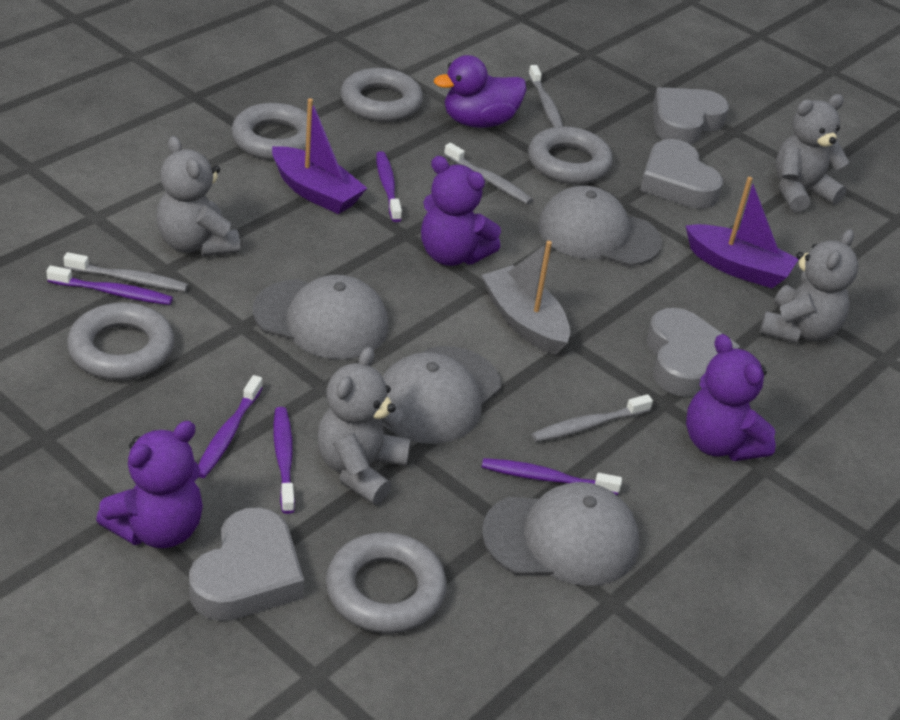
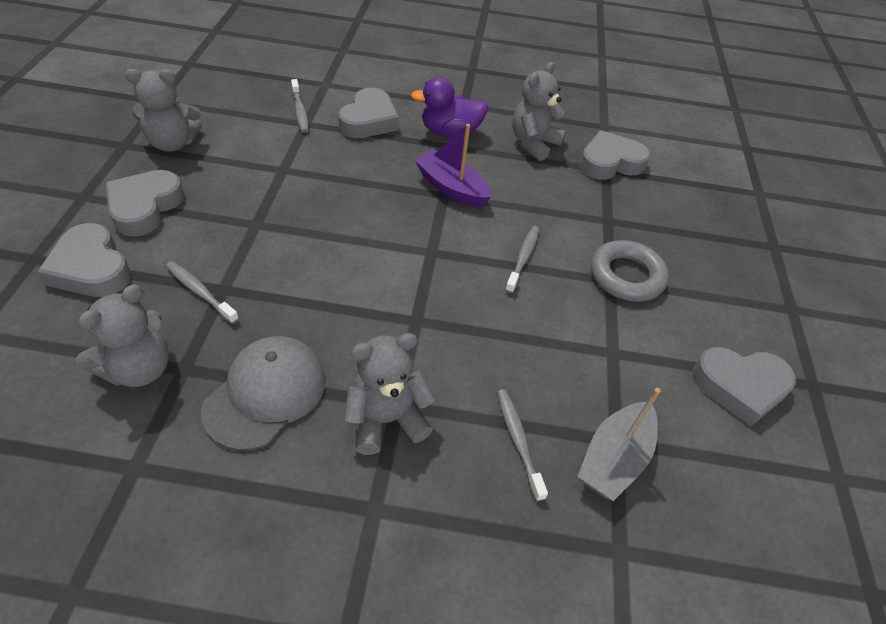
grey cap: [253,275,388,359] [382,346,501,444] [482,482,639,586] [538,186,662,266] = 4 -> [201,336,326,451] = 1
grey heart: [189,507,304,621] [640,139,723,209] [647,308,740,397] [653,87,729,144] = 4 -> [37,223,131,297] [106,170,184,237] [338,88,399,138] [579,130,650,180] [693,347,796,426] = 5
grey ring: [67,302,175,380] [231,103,307,161] [326,532,447,634] [341,68,423,122] [528,126,613,184] = 5 -> [591,240,669,302] = 1
purple boat: [272,98,367,214] [686,177,799,288] = 2 -> [415,124,491,208] = 1
purple teddy bear: [96,421,203,548] [421,156,501,266] [686,334,776,461] = 3 -> none = 0
purple toothbrush: [46,266,173,305] [198,375,263,478] [273,407,295,514] [376,151,402,222] [482,458,622,495] = 5 -> none = 0

